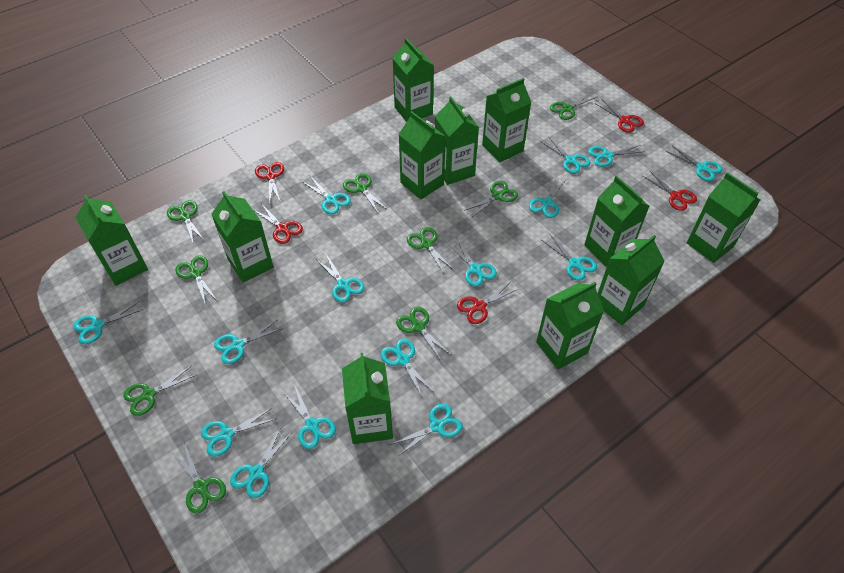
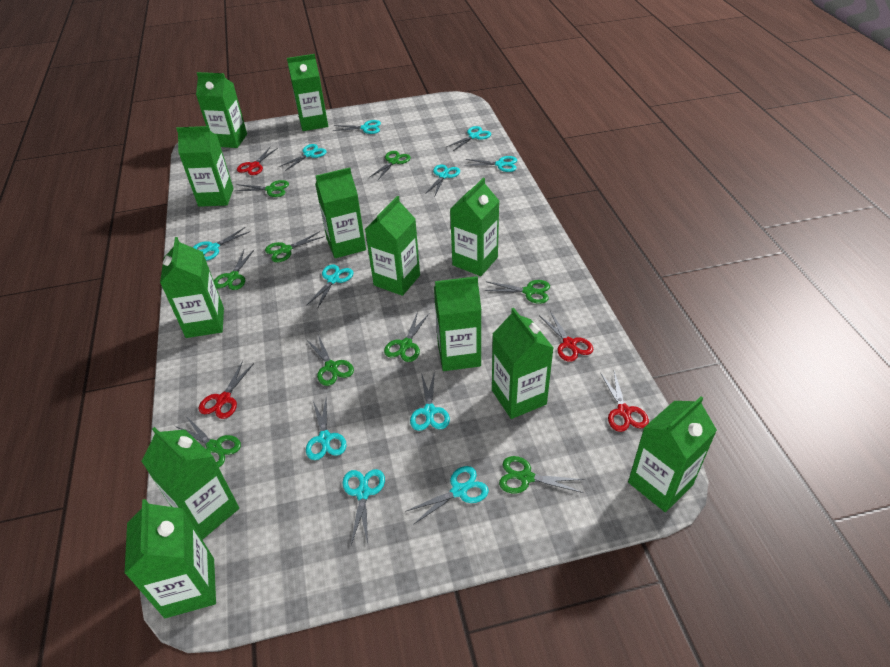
green carton: [75,194,148,286] [211,191,274,283] [342,353,393,444] [393,38,434,122] [398,111,446,200] [435,96,479,185] [482,78,531,163] [536,282,604,369] [584,176,649,267] [598,235,665,325] [687,172,760,263] = 11 -> [125,499,216,618] [141,427,239,540] [160,237,224,338] [176,126,233,207] [196,72,247,148] [287,54,328,131] [315,167,366,258] [365,196,420,296] [434,276,481,371] [450,178,499,276] [492,308,553,419] [628,396,717,512] = 12
red scissors: [253,203,303,244] [255,162,284,203] [457,282,518,324] [596,99,644,133] [643,170,697,211] = 5 -> [199,361,254,419] [237,147,278,175] [540,311,593,362] [600,371,649,432] = 4
turquoise scissors: [73,301,143,344] [201,408,277,457] [214,320,283,364] [230,427,291,498] [283,384,336,449] [303,176,351,214] [316,254,365,303] [381,339,433,397] [390,404,463,457] [447,239,497,287] [529,176,567,218] [541,136,591,174] [542,234,597,281] [588,145,645,167] [666,146,723,181] = 15 -> [193,227,251,261] [279,144,327,171] [306,264,354,309] [306,399,347,460] [332,120,381,134] [342,469,385,545] [405,466,489,525] [410,371,450,431] [425,165,460,195] [447,126,491,151] [464,156,517,172] = 11

